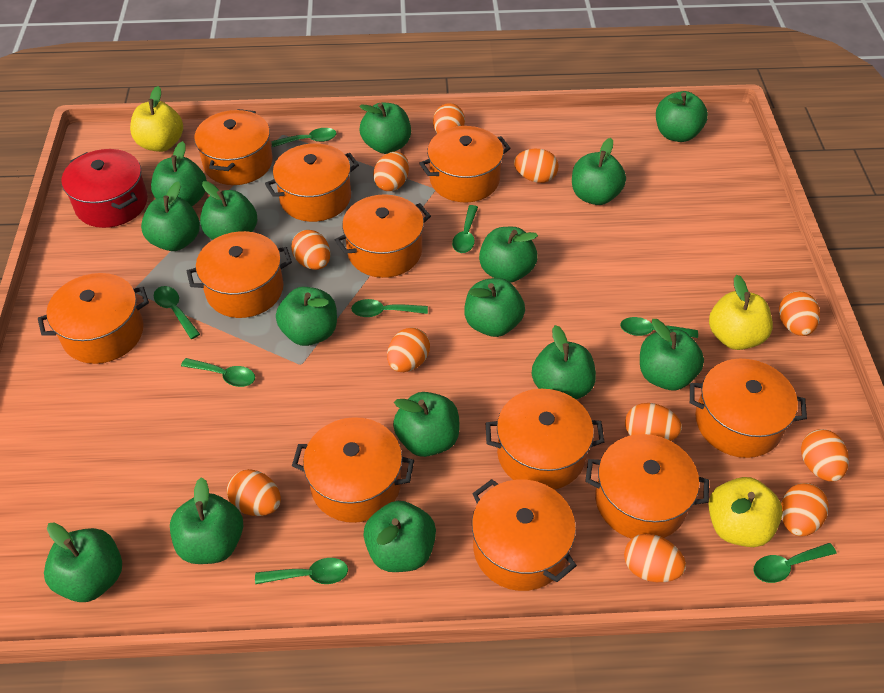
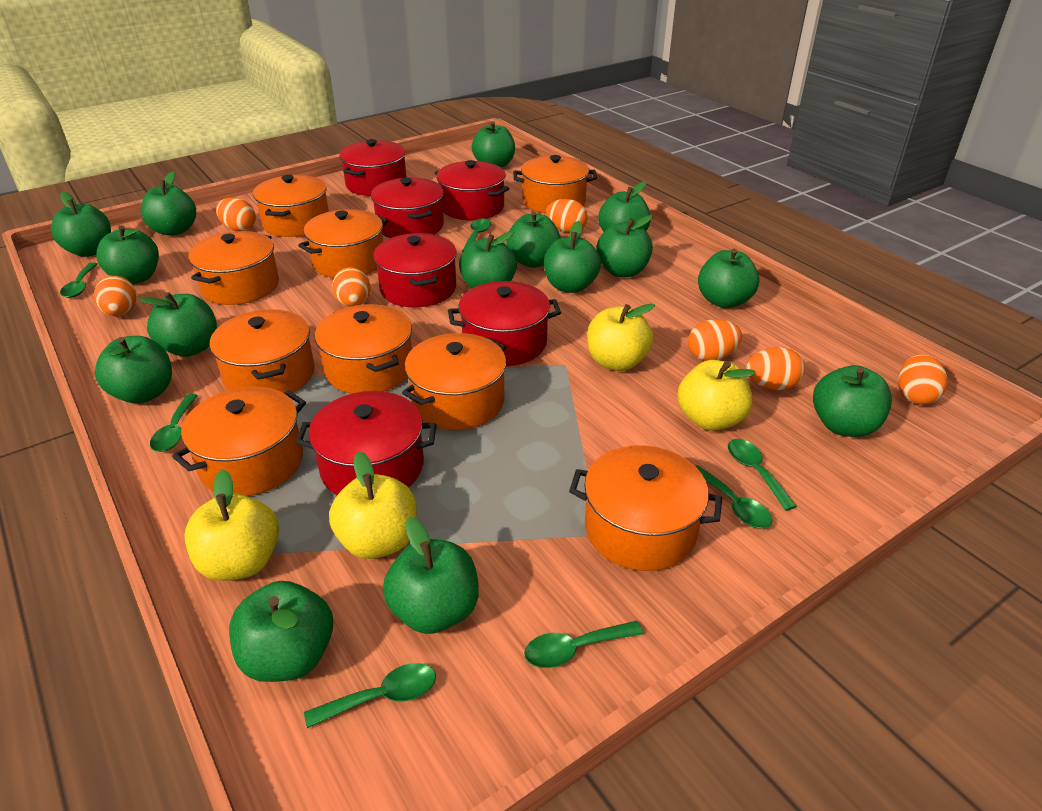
green spoon: [154,286,200,339] [181,358,255,387] [255,558,348,584] [271,128,337,147] [351,299,428,317] [452,205,478,253] [620,317,698,338] [753,543,836,583] = 8 -> [60,262,98,298] [150,394,198,452] [304,663,436,728] [462,219,491,252] [524,621,644,668] [695,465,772,528] [728,439,797,511] = 7
orange egg: [227,469,281,516] [291,230,330,270] [373,152,409,191] [387,327,430,372] [433,103,465,134] [514,149,559,183] [624,534,686,582] [625,403,682,441] [779,291,820,336] [781,483,829,537] [801,429,849,482] = 11 -> [94,276,137,316] [216,198,256,231] [332,267,370,307] [546,199,588,233] [688,319,742,361] [746,347,805,390] [898,354,947,405] = 7
orange pot: [38,273,149,364] [187,231,292,318] [194,109,273,185] [265,143,359,222] [292,417,414,523] [335,194,431,278] [419,126,511,202] [472,479,577,591] [486,389,604,490] [585,434,709,539] [690,359,807,458] = 11 -> [172,387,306,496] [188,231,279,305] [210,309,315,393] [253,175,329,237] [298,209,388,278] [315,304,412,394] [402,333,506,430] [513,155,597,214] [569,445,722,571] = 9
red pot: [61,149,148,228] = 1 -> [296,391,437,495] [339,139,407,196] [371,178,444,238] [373,233,457,307] [435,160,509,220] [448,281,561,366] = 6
yellow apple: [130,86,183,152] [708,477,783,547] [709,275,773,350] = 3 -> [184,469,279,581] [329,451,417,559] [587,304,655,371] [677,360,756,431] = 4

